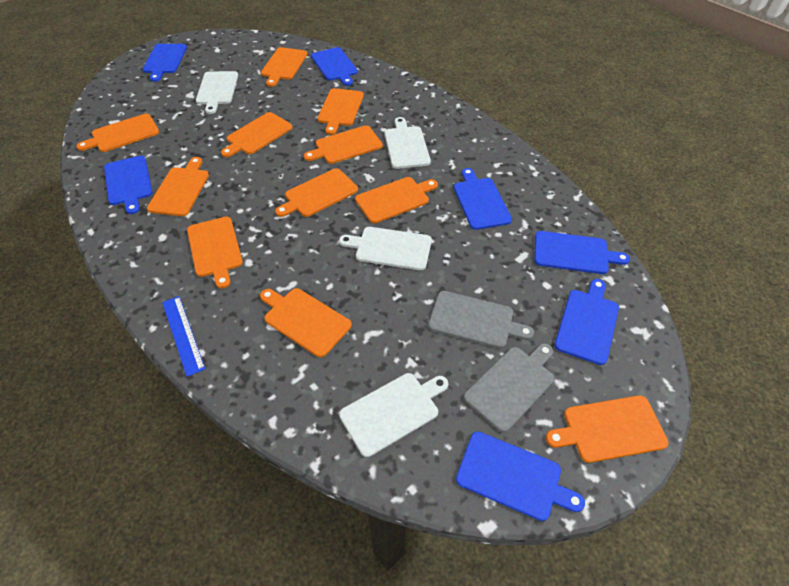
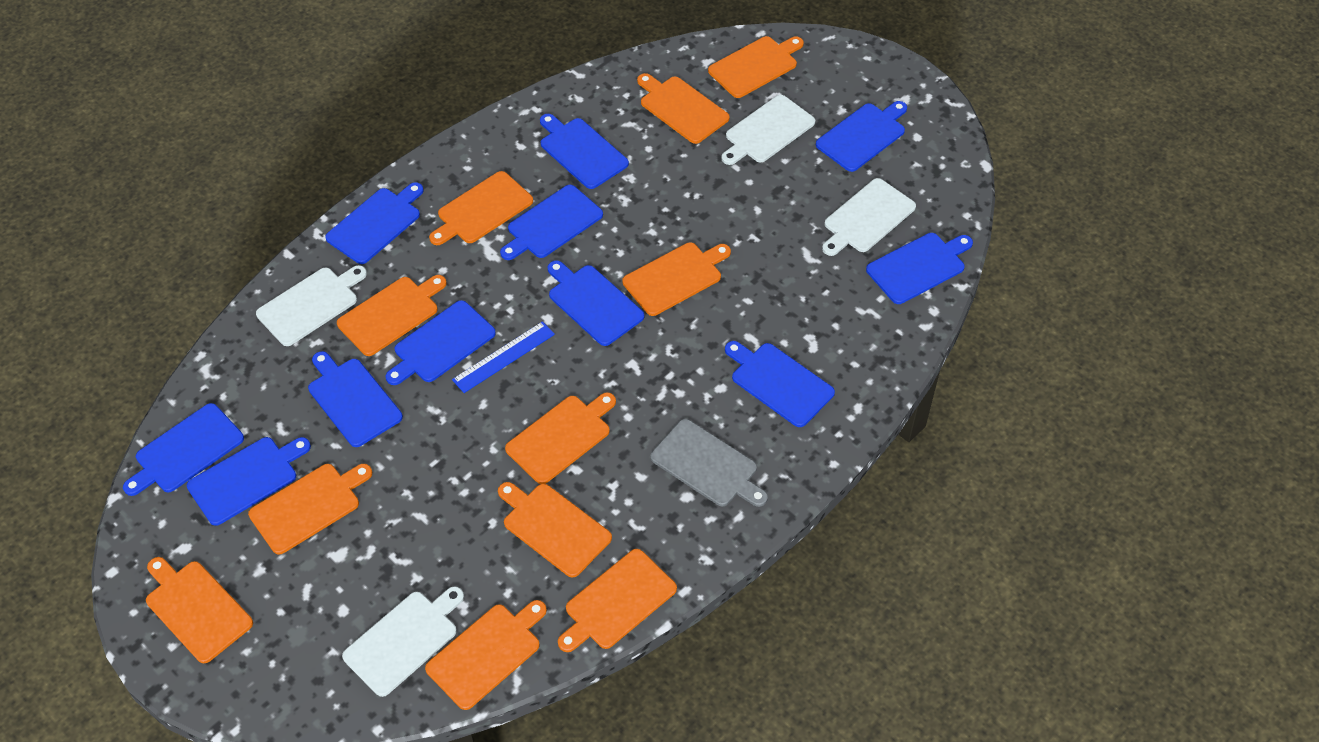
blue cutting board: [104,156,152,214] [142,44,187,82] [311,47,358,86] [454,168,512,230] [456,431,585,521] [534,231,630,274] [554,279,619,365] = 7 -> [123,403,244,496] [187,437,311,526] [308,351,403,447] [325,182,424,264] [385,300,496,385] [500,185,603,260] [540,114,629,189] [548,260,644,346] [725,341,835,427] [816,101,907,172] [866,233,973,304] = 11
grey cutting board: [428,291,534,348] [464,343,555,433] = 2 -> [650,419,768,507] = 1

